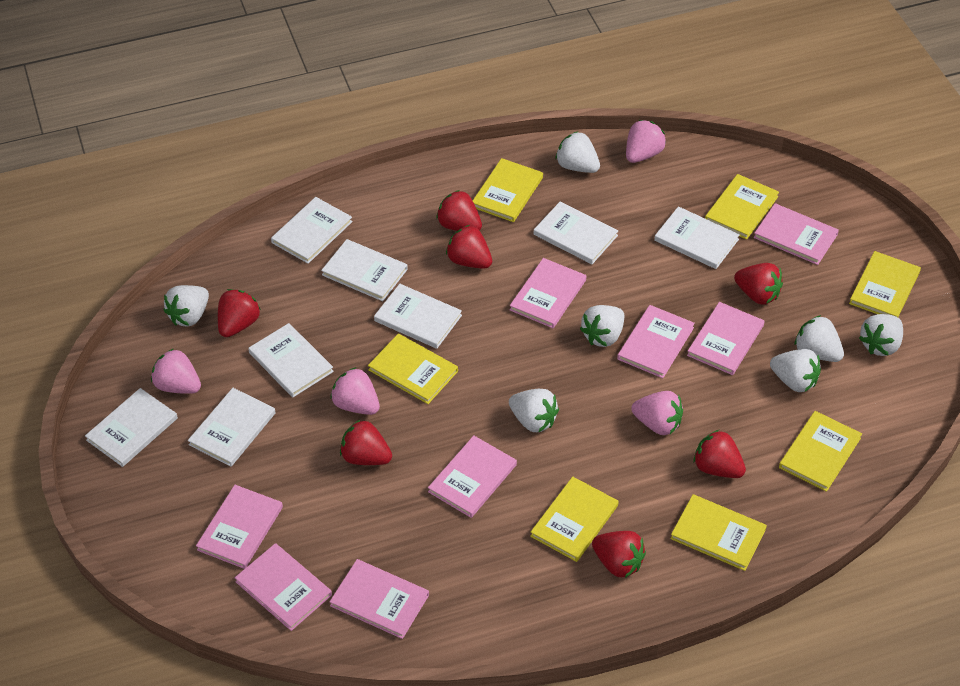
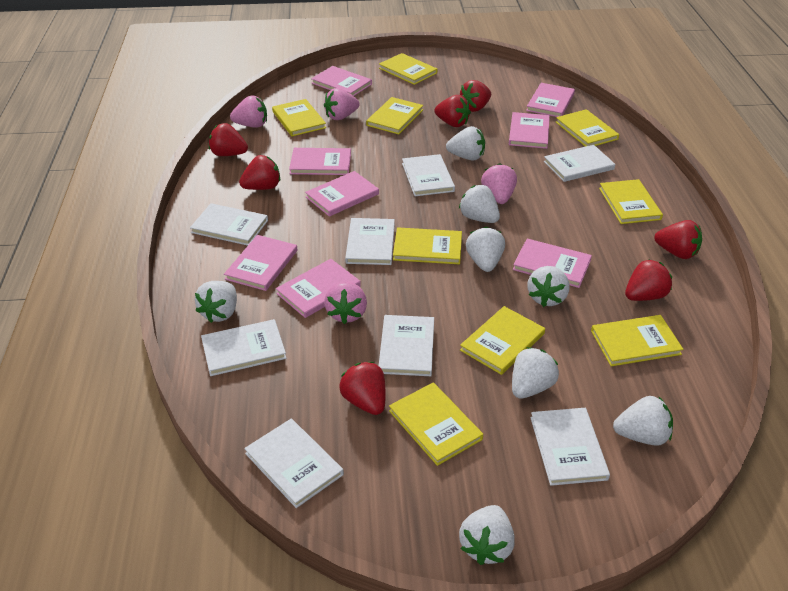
white strawberry: [164,285,209,327] [509,389,559,433] [556,132,600,173] [580,305,624,347] [770,349,821,392] [794,315,844,362] [859,314,903,356] = 7 -> [195,281,237,323] [446,126,485,160] [459,185,500,223] [459,505,515,565] [466,226,505,272] [512,347,559,399] [527,266,570,307] [613,396,673,446] = 8
yellow book: [368,333,458,404] [473,158,543,222] [530,477,619,562] [670,494,767,571] [705,174,779,240] [779,411,862,492] [849,251,921,317] = 7 -> [272,99,326,136] [366,97,423,135] [379,53,437,85] [389,382,483,466] [393,227,462,264] [460,306,545,375] [556,109,619,147] [591,315,684,366] [599,179,663,224] = 9

